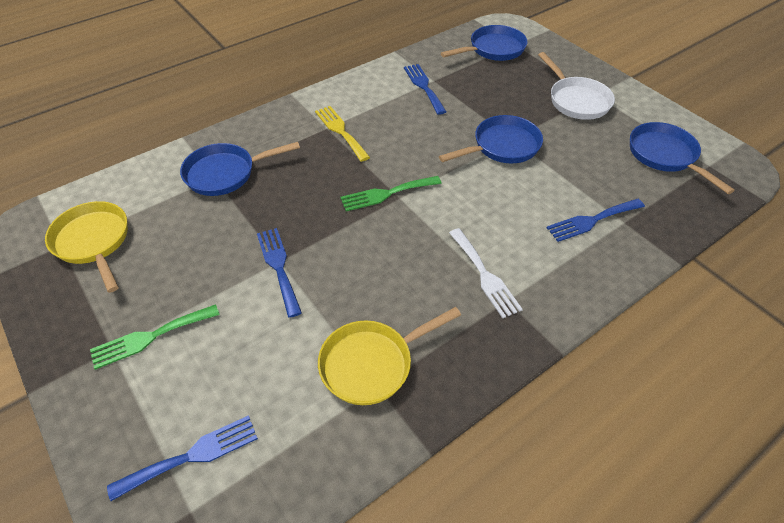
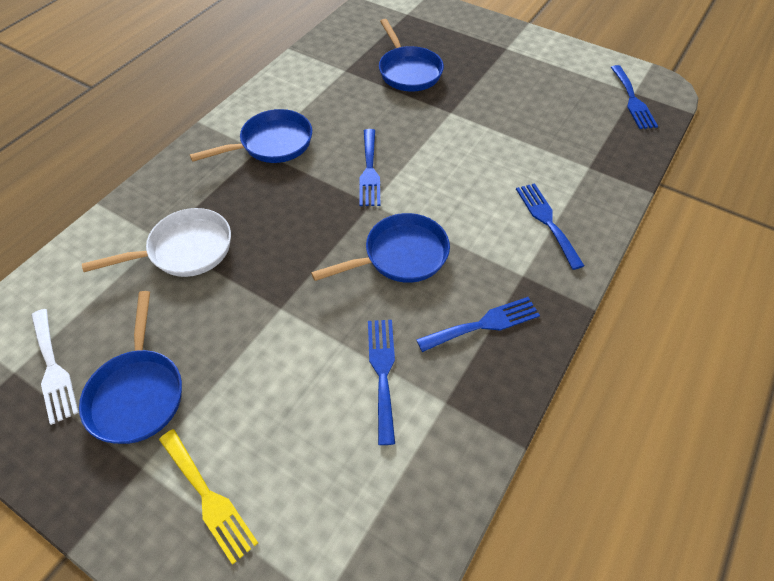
blue fork: [107,415,258,501] [257,228,302,318] [404,64,446,115] [546,199,645,242] = 4 -> [359,129,380,206] [368,320,395,445] [416,297,540,352] [516,183,584,270] [611,65,658,129] = 5
green fork: [90,304,220,370] [340,176,442,211] = 2 -> none = 0
yellow pan: [45,201,128,293] [318,307,461,405] = 2 -> none = 0

